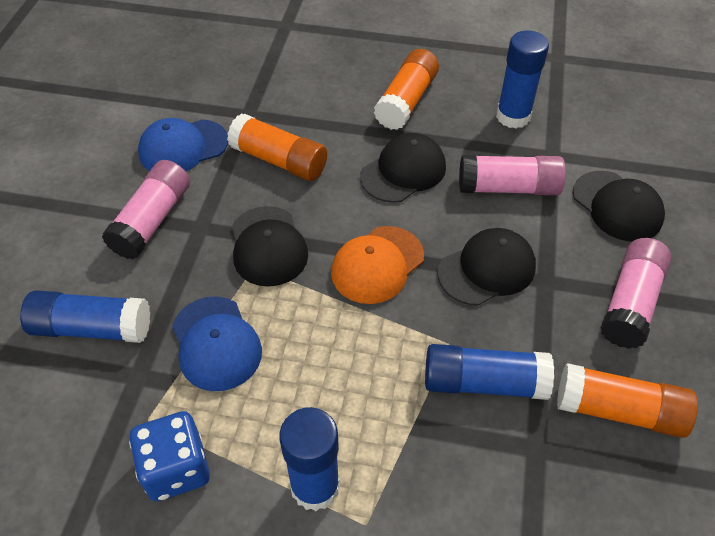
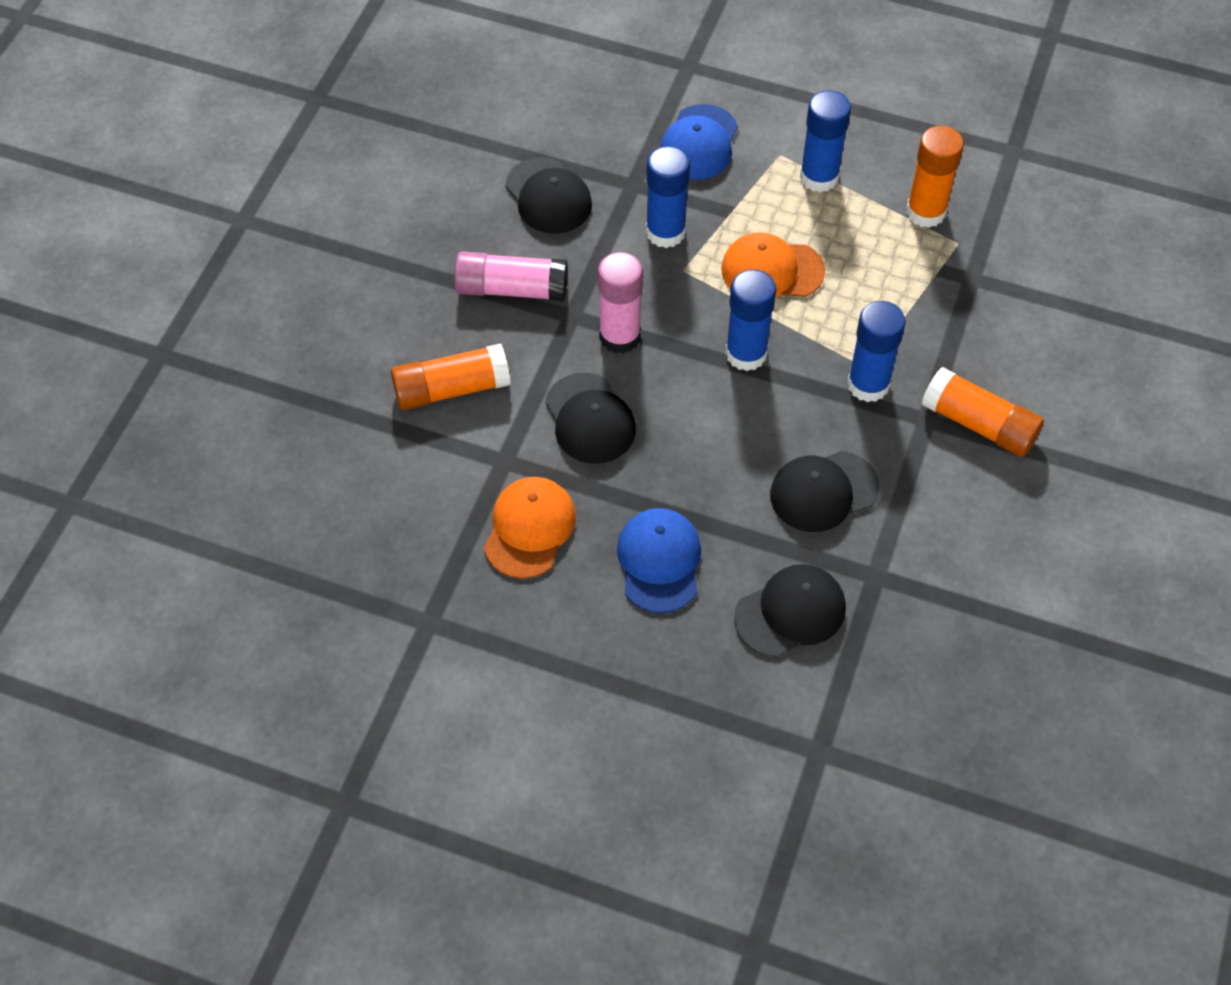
blue dice: [129,411,210,501] = 1 -> none = 0
orange cap: [331,226,424,304] = 1 -> [484,477,576,579] [721,232,825,298] = 2
pink glue stick: [102,160,190,259] [459,155,566,195] [601,238,671,349] = 3 -> [454,251,568,301] [598,252,643,354] = 2

